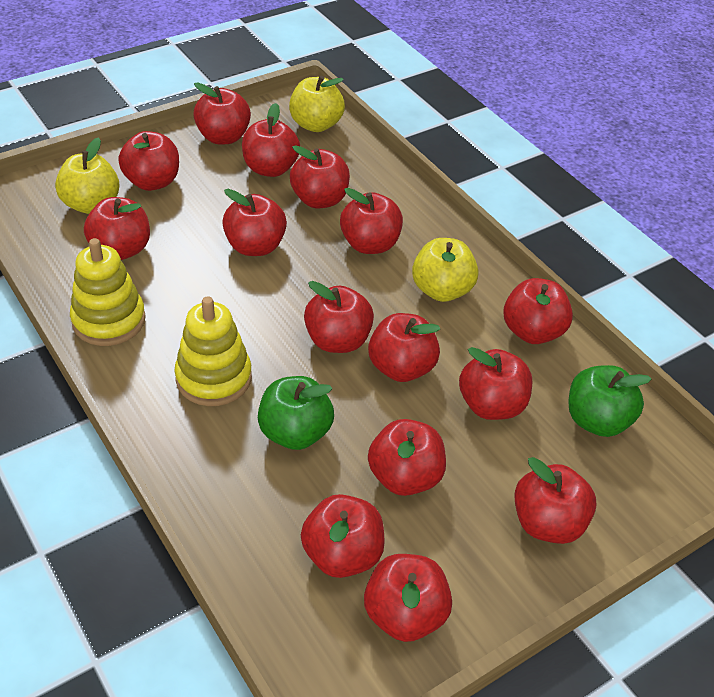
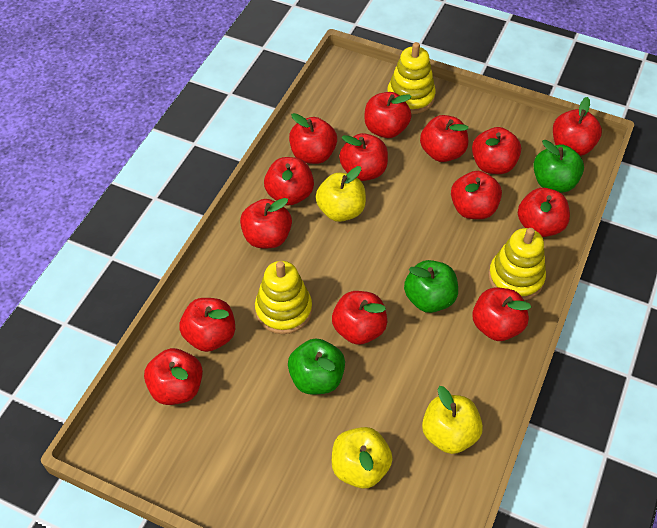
green apple: [258,376,334,450] [569,365,651,437] = 2 -> [288,338,345,395] [404,260,458,313] [533,140,584,193] = 3
red apple: [84,197,150,260] [118,131,179,191] [193,82,251,144] [222,189,287,256] [242,103,300,177] [290,145,350,208] [301,494,385,578] [304,281,374,353] [340,188,403,254] [364,554,452,642] [368,313,440,382] [368,419,446,496] [459,347,532,420] [503,278,573,344] [514,457,597,544] = 15 -> [144,348,203,405] [179,298,235,352] [240,198,292,248] [264,157,314,205] [289,113,337,164] [332,291,387,345] [339,133,388,181] [364,92,412,138] [420,115,469,162] [451,171,502,219] [472,127,521,174] [472,288,531,341] [518,188,570,237] [553,97,602,156] = 14
yellow stacking toy: [70,238,146,346] [174,296,252,406] = 2 -> [255,261,312,334] [387,42,436,114] [488,228,546,300] = 3

